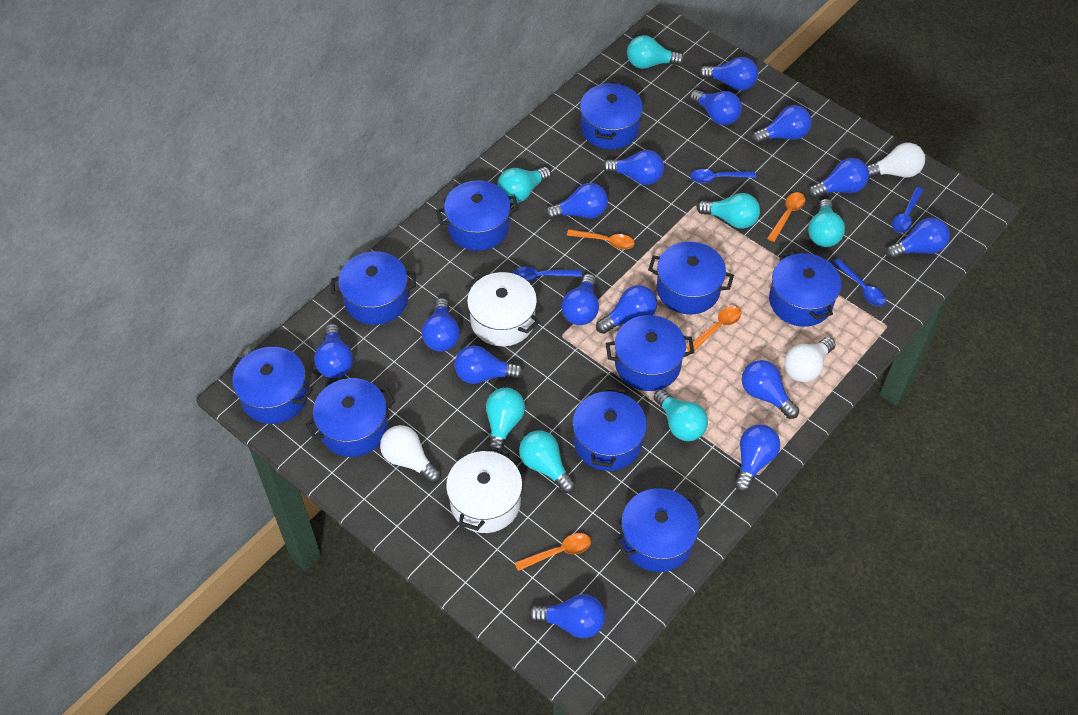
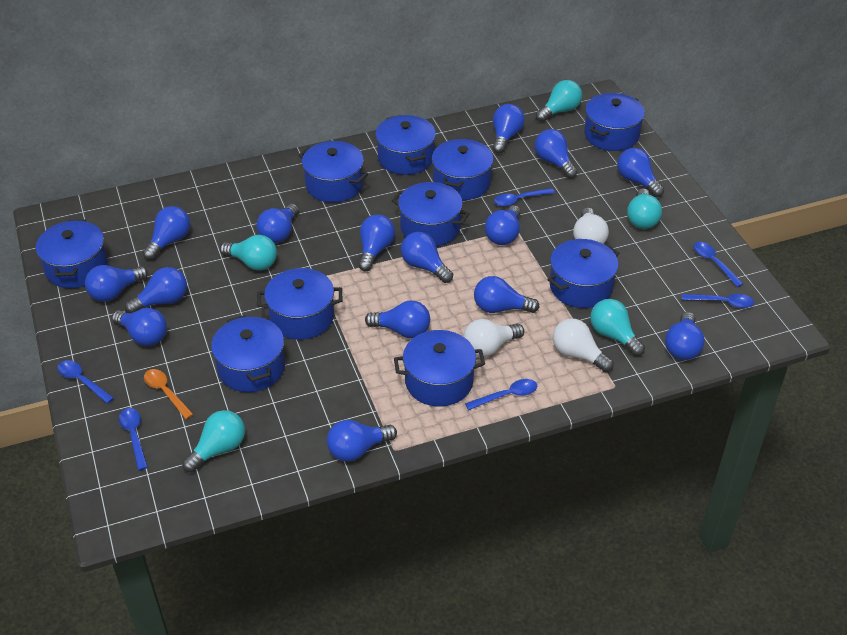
blue spoon: [513,267,582,282] [690,169,756,183] [833,258,886,306] [892,187,924,233] = 4 -> [57,360,114,404] [119,408,148,470] [465,379,537,410] [494,188,555,206] [682,294,754,308] [693,242,743,287] = 6
orange spoon: [515,533,591,571] [567,229,635,250] [686,306,741,351] [767,192,805,242] = 4 -> [144,369,194,419] = 1
turquoise light bulb: [486,388,525,455] [497,167,551,203] [519,431,575,493] [627,35,684,69] [654,389,708,441] [697,193,760,229] [808,199,845,247] = 7 -> [182,410,245,473] [220,235,277,271] [536,80,582,122] [590,299,645,356] [627,188,662,229] = 5
white pot: [446,446,523,533] [465,272,540,346] = 2 -> none = 0

